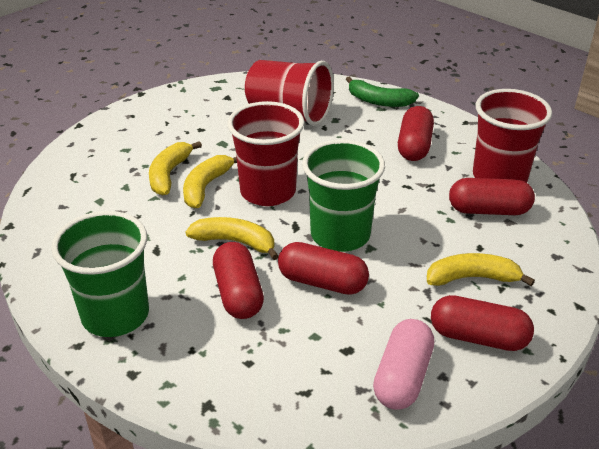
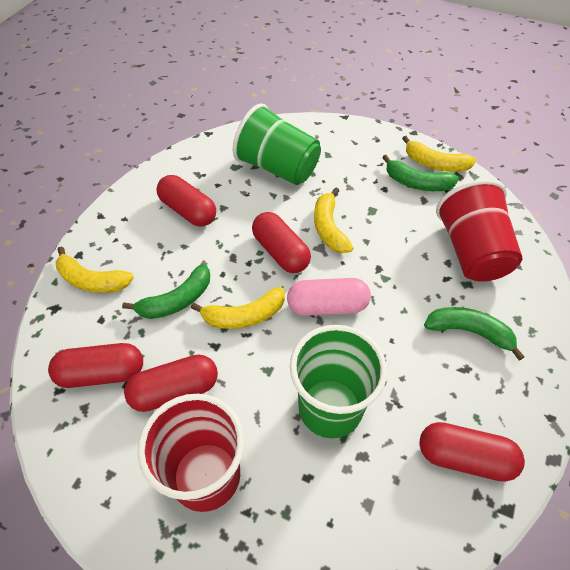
green banana: [346,76,419,107] = 1 -> [122,264,210,319] [382,155,459,191] [424,307,524,360] = 3
red cup: [227,101,304,206] [245,60,334,126] [473,89,552,183] = 3 -> [138,394,244,512] [436,180,522,282] = 2

